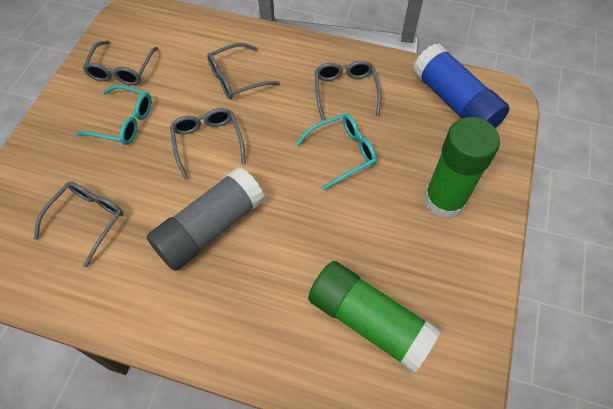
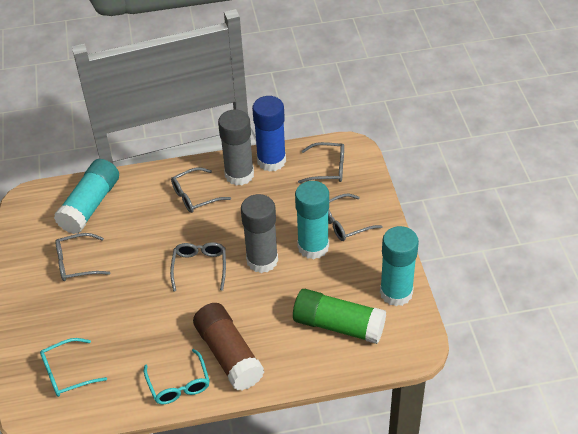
brown glue stick: none = 0 -> [193,303,264,390] = 1
green glue stick: [308,261,441,374] [424,117,500,219] = 2 -> [293,289,386,344] = 1
grey glue stick: [147,167,265,271] = 1 -> [218,109,254,186] [241,194,278,273] = 2
turquoise glue stick: none = 0 -> [54,159,119,234] [295,181,329,259] [380,226,419,306] = 3

